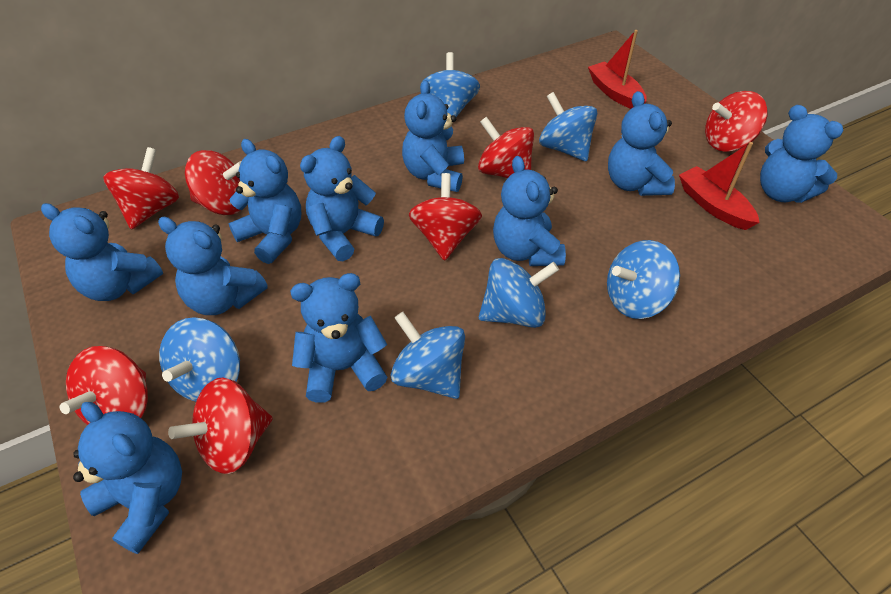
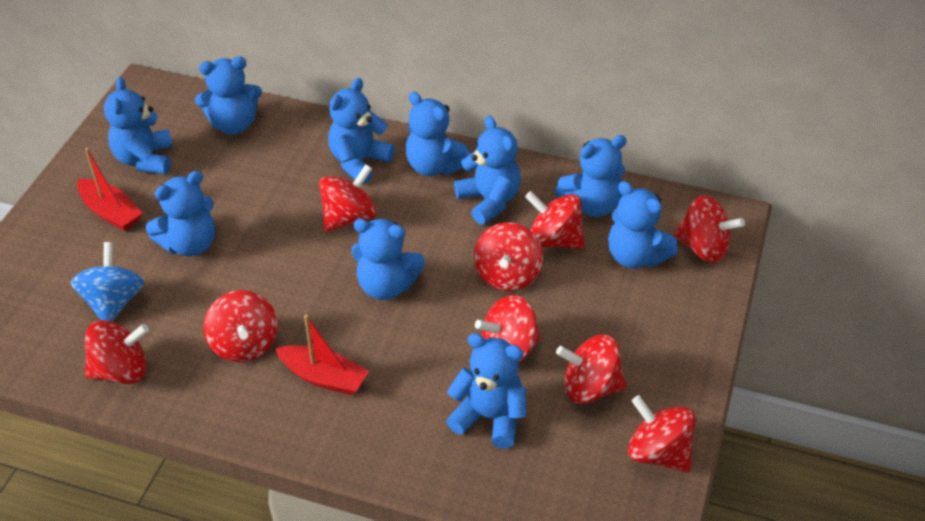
blue spinning top: [159,317,240,402] [390,312,465,399] [420,52,480,117] [479,258,559,328] [539,92,597,161] [607,240,680,319] = 6 -> [71,242,145,321] = 1
red spinning top: [60,346,148,425] [103,147,179,229] [168,378,273,474] [185,150,241,215] [409,173,482,261] [478,117,534,178] [705,91,767,152] = 7 -> [85,320,149,384] [203,290,278,362] [319,164,377,232] [474,222,543,291] [475,295,541,363] [525,191,585,249] [556,335,627,404] [628,395,696,473] [674,195,745,263] = 9

